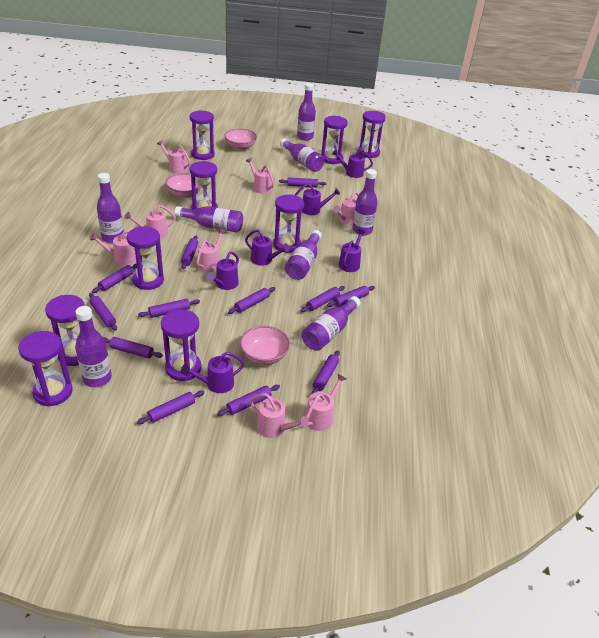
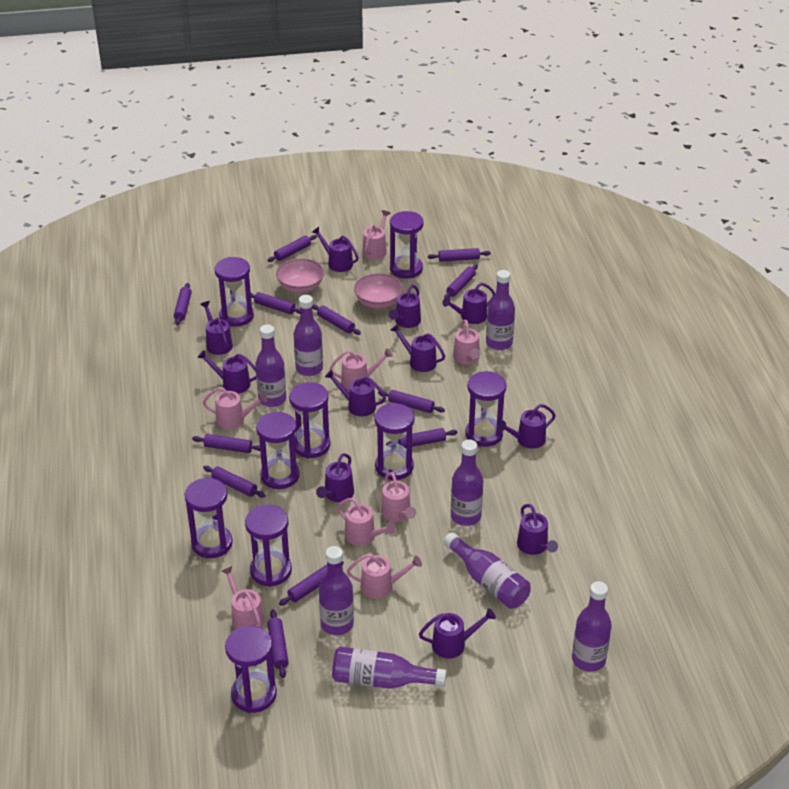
pink bowl: [166,173,202,198] [224,129,257,150] [240,326,290,365] = 3 -> [276,259,324,293] [354,273,403,309] = 2
purple watering can: [181,352,245,393] [206,251,239,290] [245,229,290,266] [295,184,340,215] [332,149,373,178] [339,229,365,272] = 6 -> [197,350,256,394] [200,301,233,355] [312,227,359,272] [316,453,354,502] [325,370,386,416] [389,285,421,328] [390,324,445,372] [419,608,496,659] [442,283,495,324] [497,404,556,449] [517,504,558,555] = 11

